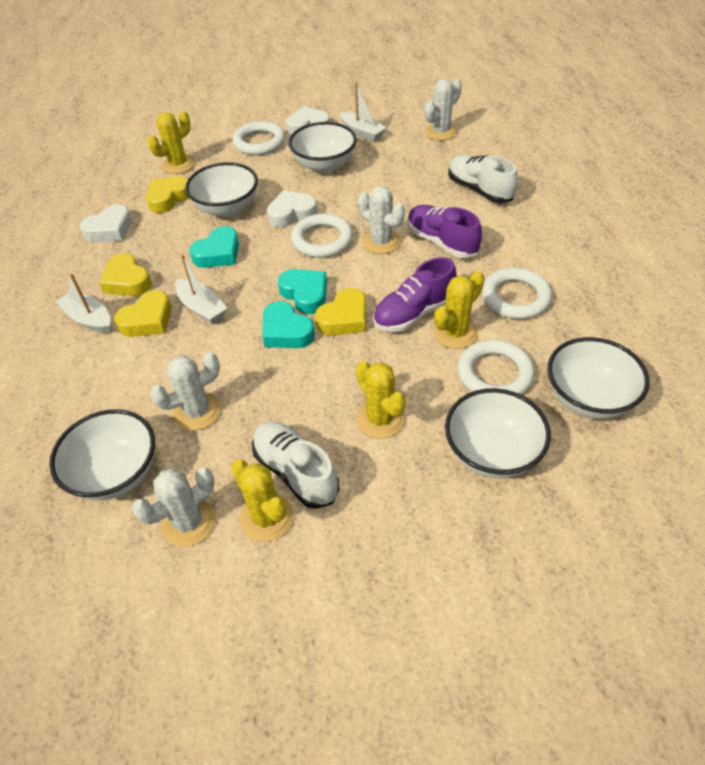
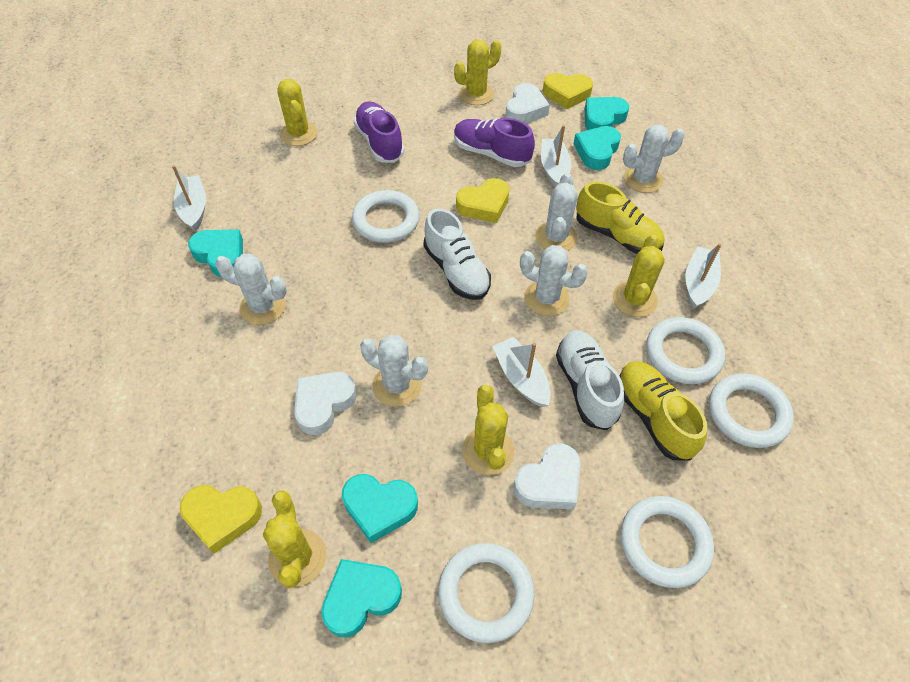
turquoise heart: [189,226,239,268] [262,301,315,348] [278,269,327,314] = 3 -> [188,229,243,277] [321,559,402,638] [342,474,418,543] [574,126,621,170] [585,97,629,130] = 5
white boat: [56,273,111,333] [175,254,227,324] [340,82,386,142] = 3 -> [172,165,206,231] [492,337,551,407] [541,125,572,187] [685,243,722,309] = 4
white bowl: [49,409,155,500] [185,162,258,217] [288,122,356,173] [445,388,551,478] [547,337,650,419] = 5 -> none = 0
white cactus: [132,467,216,547] [150,352,221,431] [358,186,405,254] [424,78,462,141] = 4 -> [215,253,287,325] [360,335,428,407] [520,245,588,316] [535,173,578,251] [623,125,685,193] = 5
white ring: [233,121,285,155] [291,214,353,258] [457,340,534,395] [482,268,552,319] = 4 -> [352,190,419,243] [438,543,534,643] [621,496,714,588] [646,317,725,384] [709,373,794,448] = 5
yellow cactus: [148,111,195,174] [231,460,294,542] [356,361,406,439] [433,270,485,349] = 4 -> [263,490,326,588] [277,79,318,146] [454,40,501,105] [462,385,514,475] [613,235,665,317] = 5
yellow heart: [99,253,152,296] [114,290,172,337] [146,176,189,213] [315,288,366,335] = 4 -> [180,485,262,554] [456,178,510,223] [543,73,593,109] = 3
yellow shoe: none = 0 -> [576,182,664,254] [620,361,707,461] = 2

